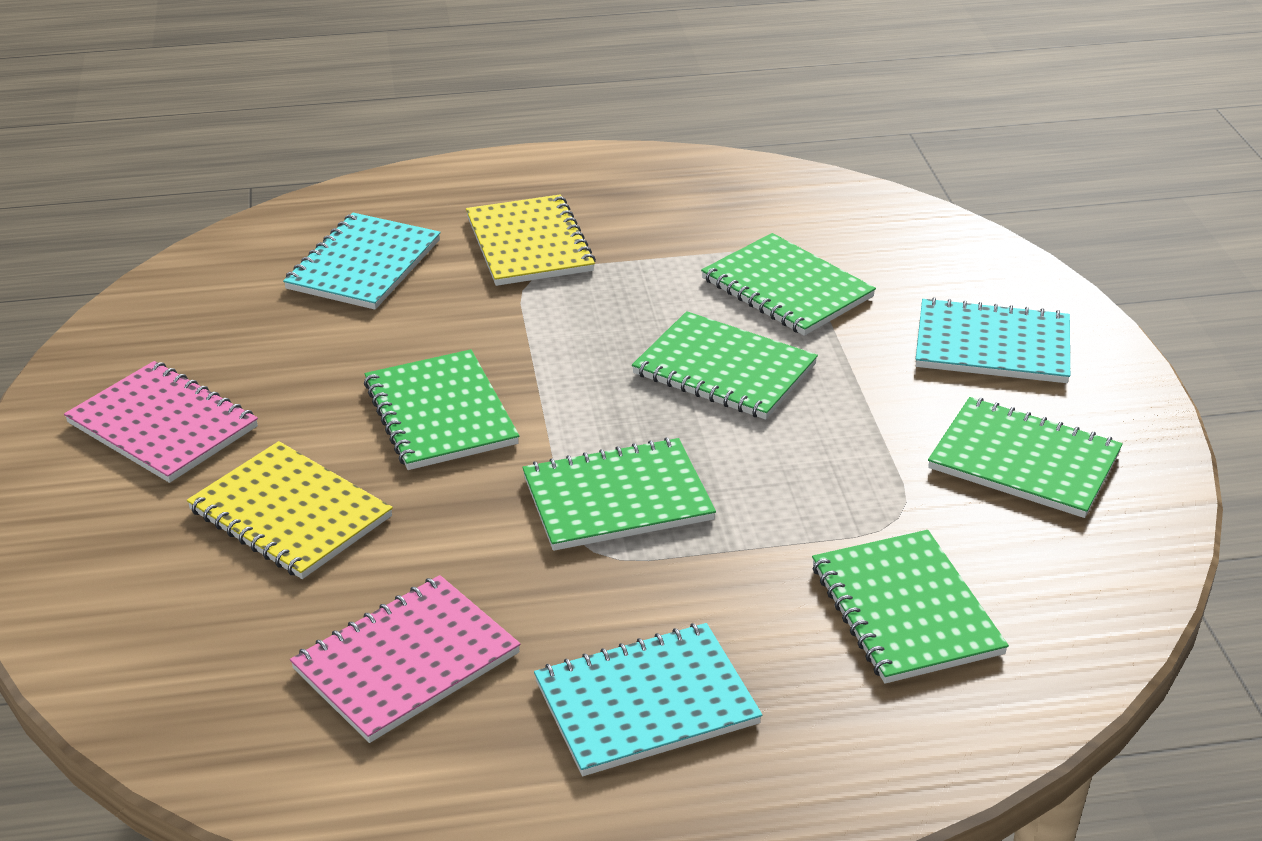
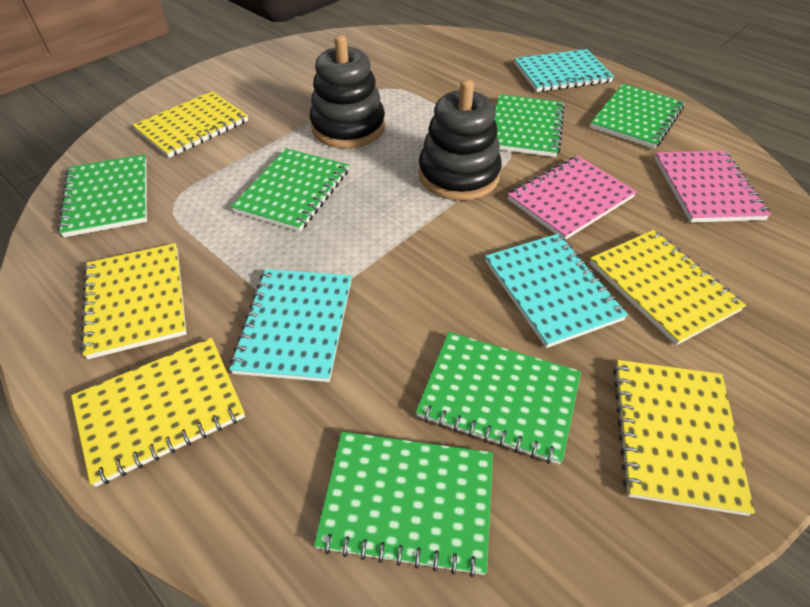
black stacking toy: none = 0 -> [310,35,385,148] [419,79,502,201] = 2
yellow notebook: [187,441,393,579] [466,195,596,286] = 2 -> [71,338,245,487] [80,243,187,359] [133,91,248,158] [590,230,746,345] [613,360,755,516] = 5

